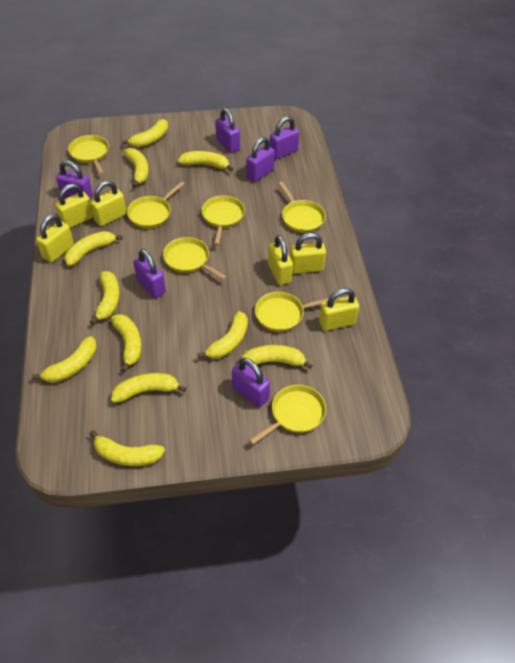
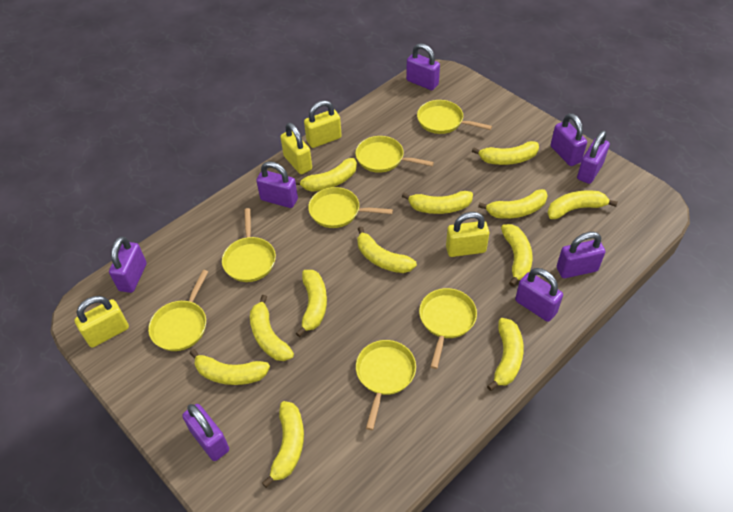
purple padlock: [56,160,93,200] [133,249,166,298] [215,108,240,153] [232,358,270,408] [246,137,275,182] [269,116,299,159] = 6 -> [109,236,147,293] [182,404,229,461] [256,161,298,208] [406,43,440,90] [515,268,563,322] [551,113,587,166] [557,232,605,278] [577,130,610,184] = 8
yellow banana: [32,336,97,383] [64,231,123,266] [89,430,165,466] [90,271,120,325] [111,314,142,372] [111,373,186,403] [122,119,168,147] [124,148,149,187] [178,151,233,171] [198,311,248,359] [241,345,313,369] = 11 -> [190,349,270,385] [250,295,294,361] [262,401,304,488] [295,158,357,192] [296,270,327,337] [357,226,417,273] [402,191,473,214] [472,141,539,165] [478,189,548,219] [487,318,524,391] [501,224,532,287] [548,190,618,219] = 12
yellow padlock: [36,214,74,263] [55,184,93,228] [90,181,127,226] [268,235,293,285] [290,233,326,274] [319,288,359,331] = 6 -> [75,296,129,348] [281,123,312,174] [304,100,342,148] [446,212,489,257] = 4

